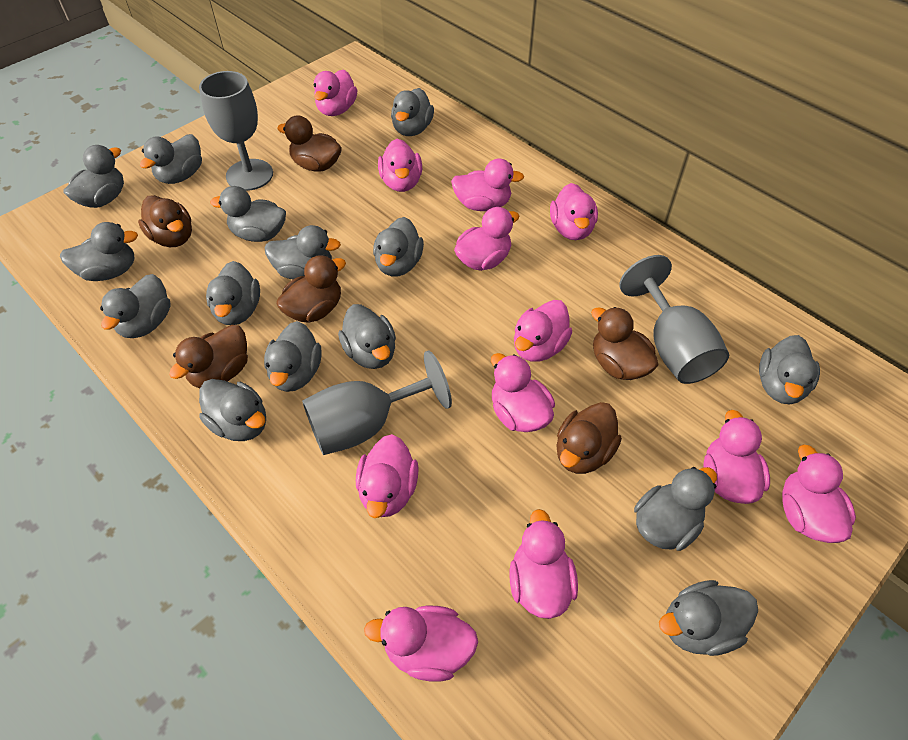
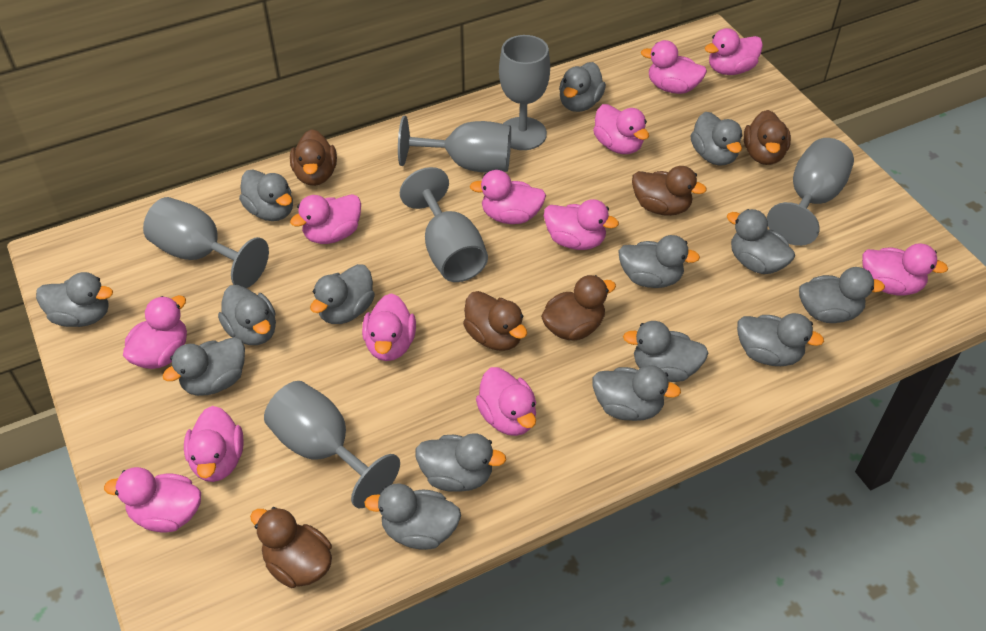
grey goblet: [199,71,273,191] [302,351,452,455] [619,255,729,384] = 3 -> [143,197,269,288] [264,381,400,508] [398,116,511,173] [400,167,488,282] [499,35,550,150] [767,138,854,246] = 6

